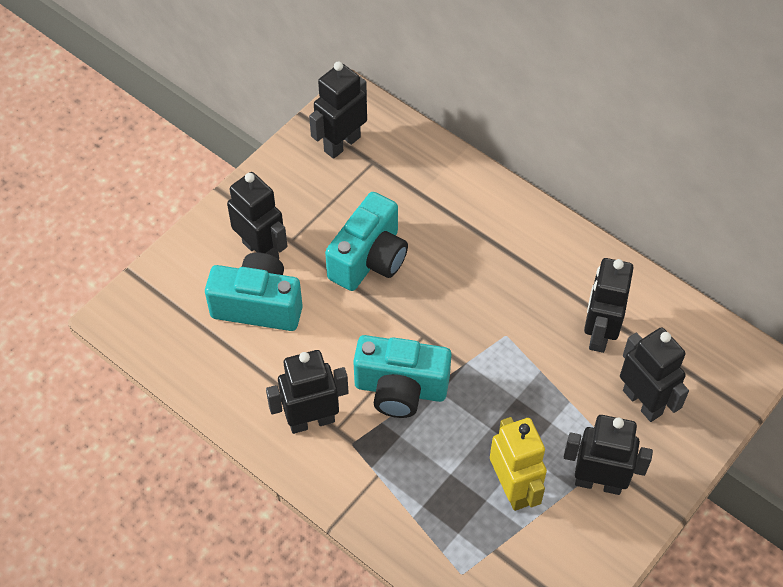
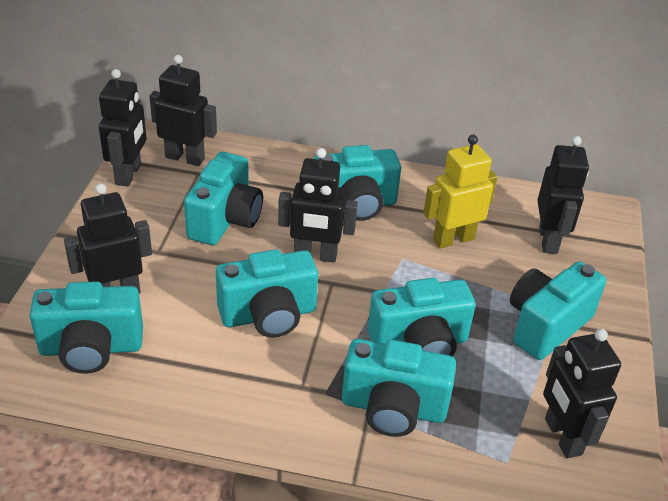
turquoise camera: [205,252,303,331] [325,192,408,291] [353,335,452,418] = 3 -> [29,281,143,374] [184,152,263,245] [216,249,318,338] [313,145,401,221] [342,339,456,437] [368,278,476,356] [510,261,606,360] = 7

